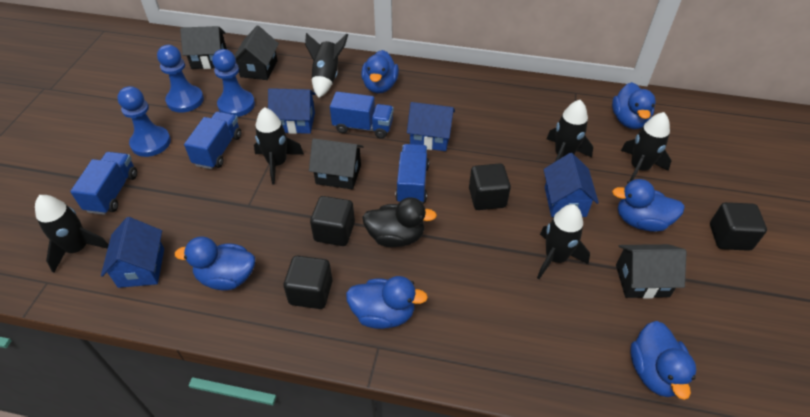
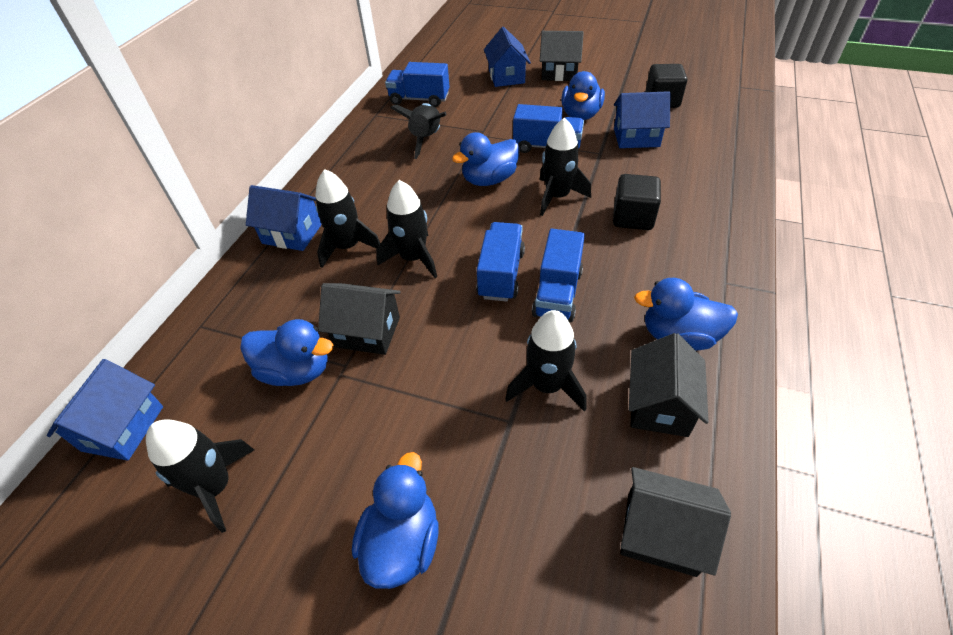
black cube: [284,256,332,309] [310,196,355,246] [469,163,511,210] [710,202,767,251] = 4 -> [613,174,661,230] [645,64,687,108] = 2
black duck: [362,197,437,247] = 1 -> none = 0
blue duck: [175,236,255,291] [346,276,428,329] [361,50,399,93] [612,82,656,129] [612,179,685,232] [630,321,696,400] = 6 -> [240,319,333,386] [352,452,439,589] [452,132,519,186] [561,71,605,120] [634,278,738,351] = 5
blue pawn: [117,86,171,157] [157,45,204,113] [212,49,255,117] = 3 -> none = 0

